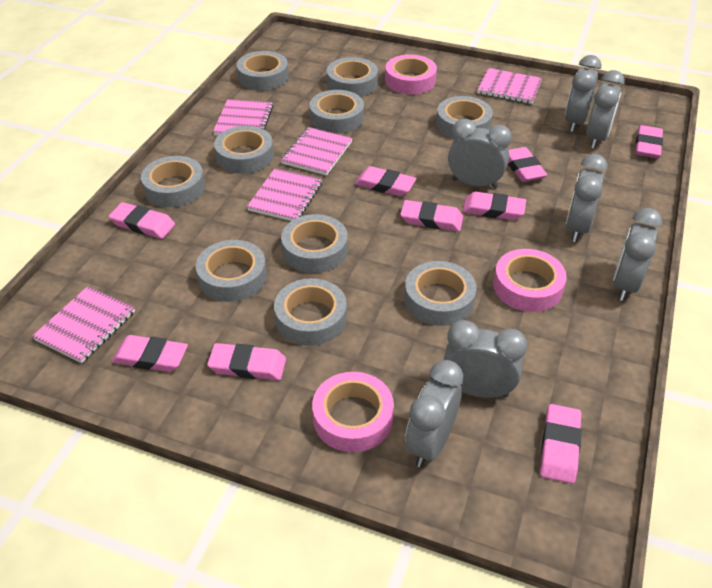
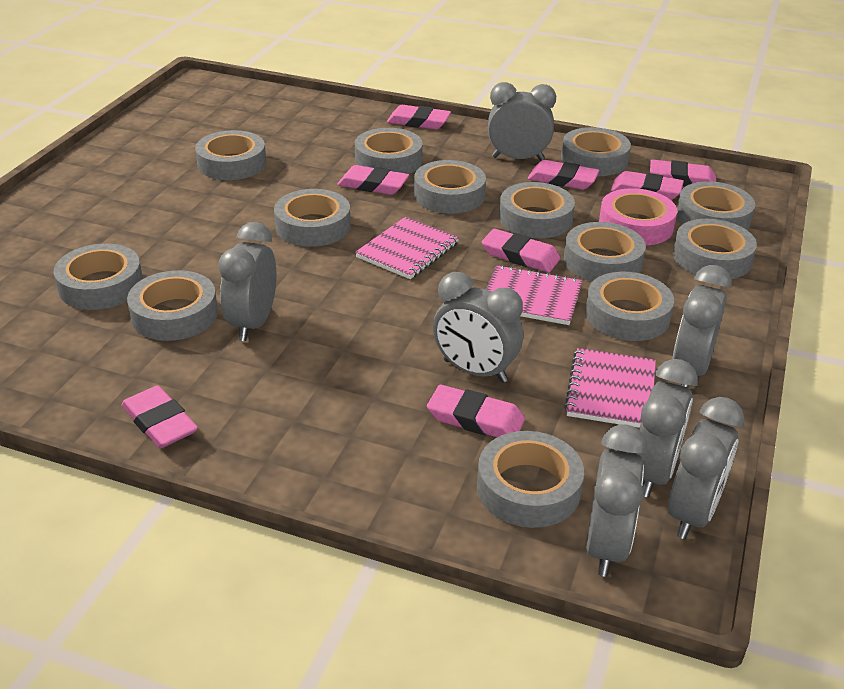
grey tape: [141,156,205,207] [196,240,267,302] [214,126,274,174] [237,51,289,90] [274,278,347,346] [281,214,348,273] [309,90,364,133] [326,57,378,97] [404,261,477,326] [436,96,493,139] = 10 -> [54,244,143,310] [127,270,218,341] [195,130,266,180] [274,189,351,247] [355,128,423,174] [414,160,486,213] [477,431,584,528] [499,182,575,238] [561,127,631,176] [564,222,646,282] [585,272,674,341] [673,219,757,279] [677,181,755,230] = 13
pink eraser: [108,202,175,239] [111,335,188,372] [207,343,286,380] [355,166,416,197] [400,200,463,232] [462,192,526,220] [508,147,547,182] [540,404,582,484] [635,125,663,158] = 9 -> [121,385,198,448] [337,165,409,195] [387,105,451,129] [427,385,525,437] [482,229,561,273] [528,160,600,190] [611,171,684,200] [650,159,716,186] = 8
pink notebook: [32,286,135,363] [213,99,273,135] [247,168,322,221] [281,127,352,176] [477,68,542,104] = 5 -> [355,217,459,279] [486,265,582,325] [564,348,656,428] = 3
pink tape: [312,372,394,452] [385,54,437,94] [493,249,567,312] = 3 -> [599,188,677,245] = 1

